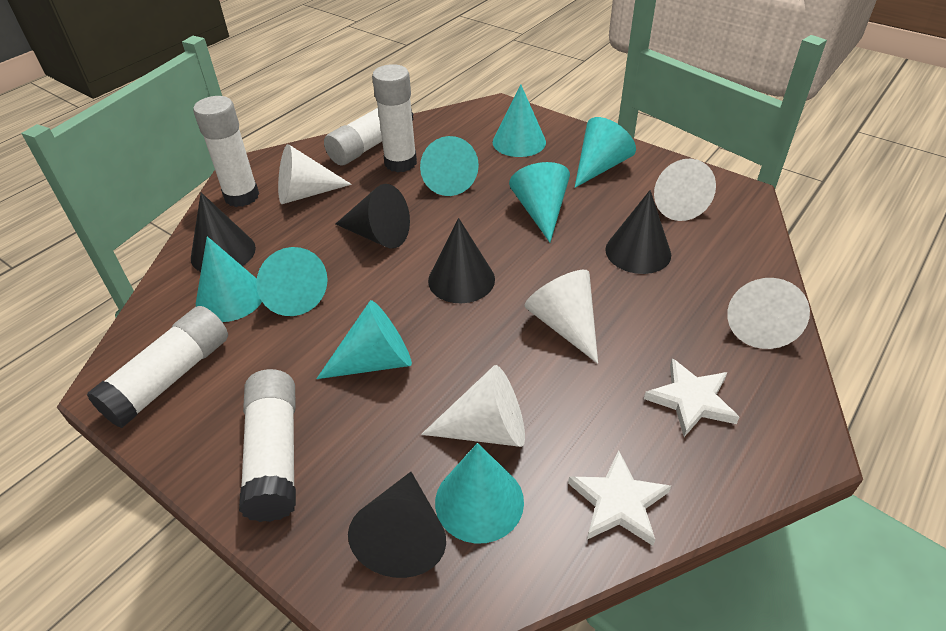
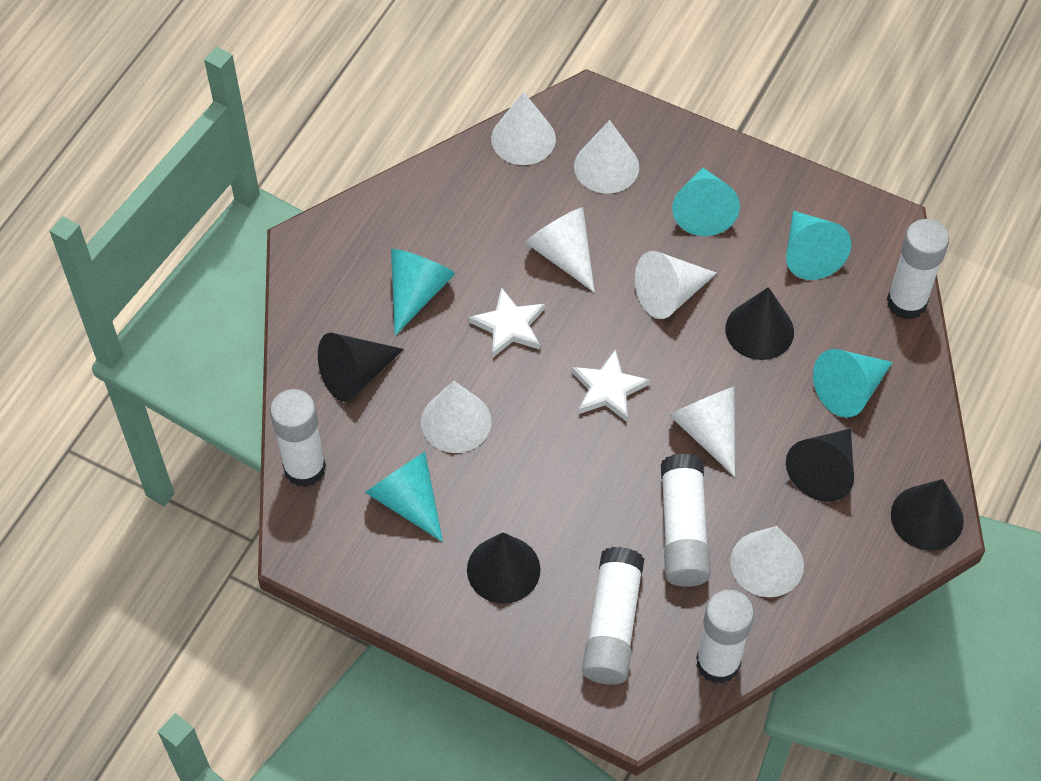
turquoise cone: [196,236,262,322] [256,247,328,316] [316,300,412,379] [420,136,479,196] [435,443,524,544] [492,84,546,157] [509,162,570,242] [575,117,636,188] = 8 -> [365,452,443,542] [391,249,455,336] [672,168,740,236] [786,211,851,280] [813,349,893,418] = 5
white cone: [278,144,352,204] [421,365,525,447] [524,270,598,364] [654,159,716,221] [727,278,810,349] = 5 -> [421,381,492,453] [491,92,556,165] [525,207,595,292] [574,120,639,194] [635,251,717,319] [669,387,735,477] [730,526,804,597] = 7

